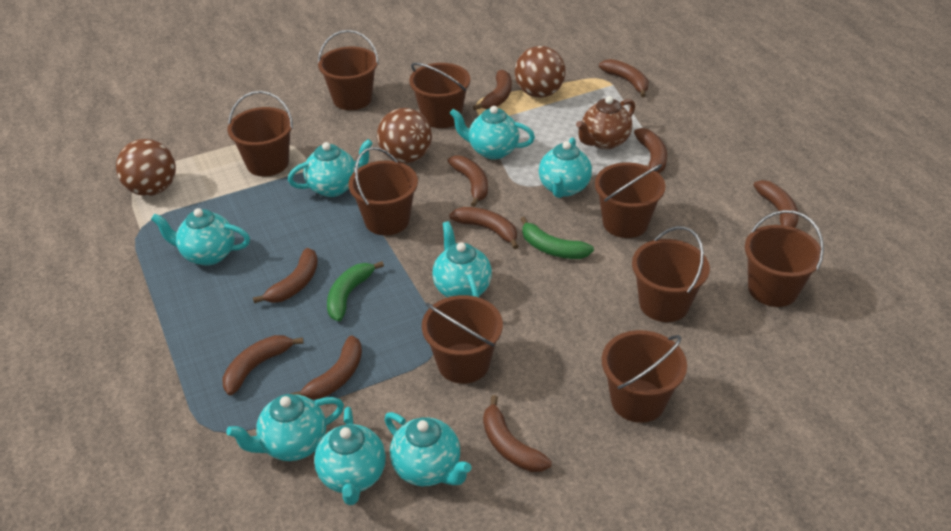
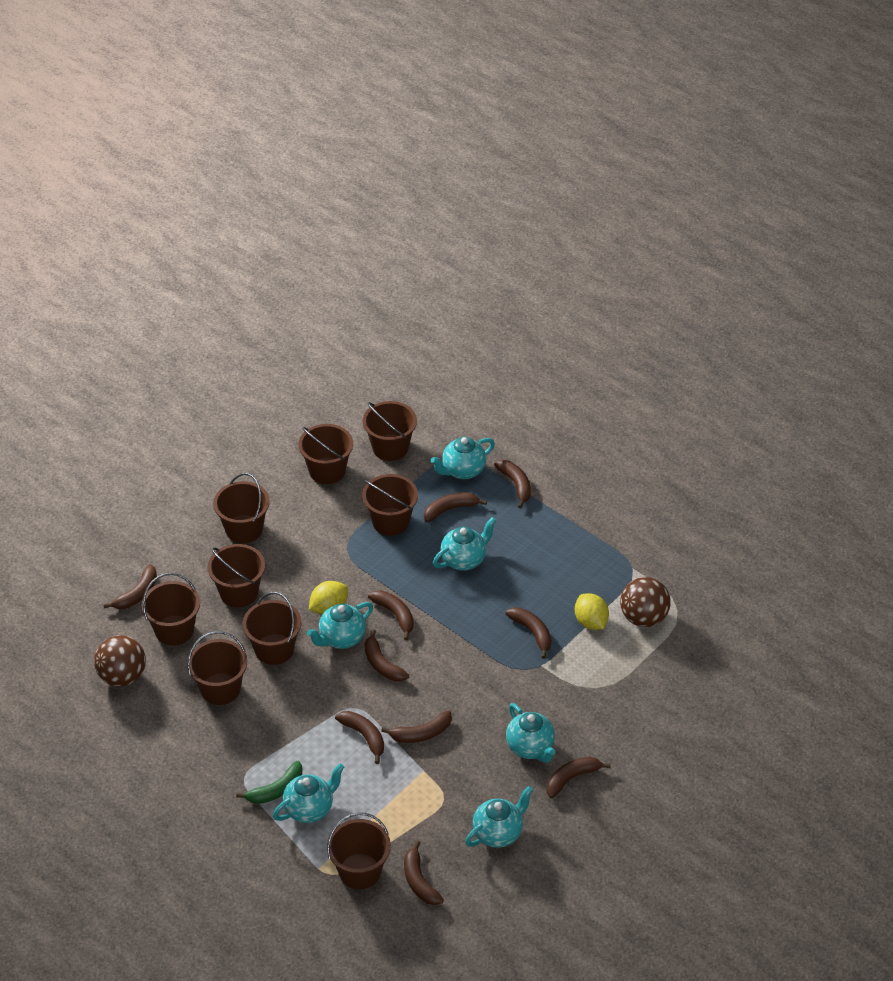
brown ball: [116,139,176,196] [377,108,432,163] [515,46,566,98] = 3 -> [94,635,146,687] [620,577,671,627] = 2
brown teapot: [576,96,635,150] = 1 -> none = 0
green banana: [327,261,384,322] [520,217,594,259] = 2 -> [236,761,303,804] = 1
turquoise teapot: [151,208,250,266] [226,394,344,461] [288,139,373,197] [314,407,386,505] [384,412,472,486] [432,221,492,297] [450,106,535,160] [539,138,592,198] = 8 -> [273,763,344,823] [307,602,373,649] [431,437,495,479] [433,517,497,571] [465,786,533,848] [506,703,555,763] = 6
yellow lemon: none = 0 -> [309,581,348,615] [575,593,609,630] = 2

